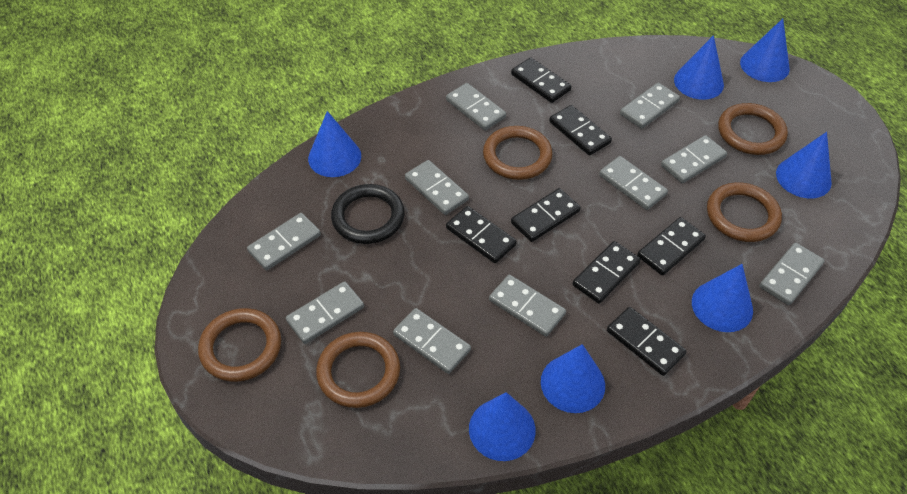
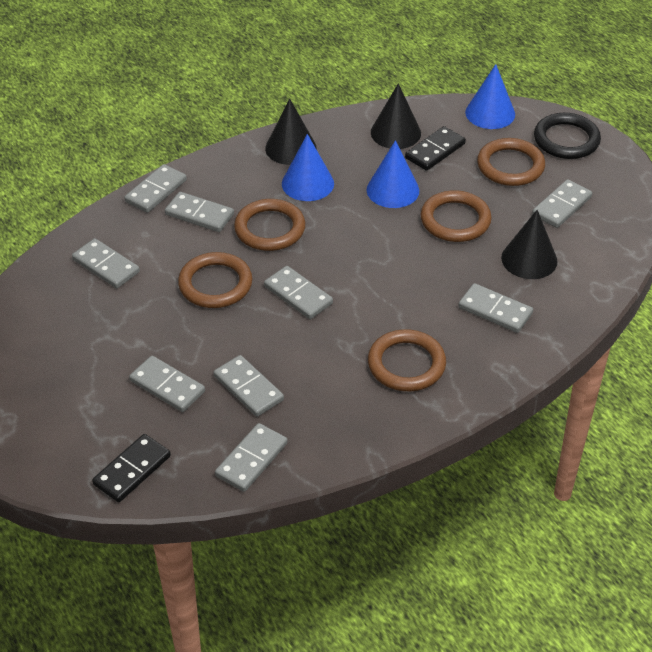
black cone: none = 0 -> [265,99,316,165] [371,83,421,149] [501,210,557,279] = 3
black domino: [446,206,517,263] [511,57,572,103] [511,188,581,242] [549,105,612,156] [573,241,641,304] [607,307,687,376] [637,217,706,275] = 7 -> [92,434,171,502] [405,126,466,171] = 2
blue cone: [308,111,361,177] [469,392,536,461] [541,344,605,413] [674,35,724,100] [692,264,753,332] [740,19,790,82] [776,132,832,198] = 7 -> [282,134,334,201] [367,140,419,208] [465,64,515,129] = 3
grey domino: [247,213,321,270] [286,281,364,344] [393,308,471,374] [405,160,469,215] [446,83,506,130] [489,275,566,337] [599,156,668,210] [620,83,680,129] [661,135,727,183] [759,243,825,305] = 10 -> [72,238,140,288] [124,164,187,213] [129,356,205,412] [165,192,234,232] [213,355,284,417] [215,423,288,492] [264,266,333,319] [458,283,533,333] [532,179,592,228] = 9

